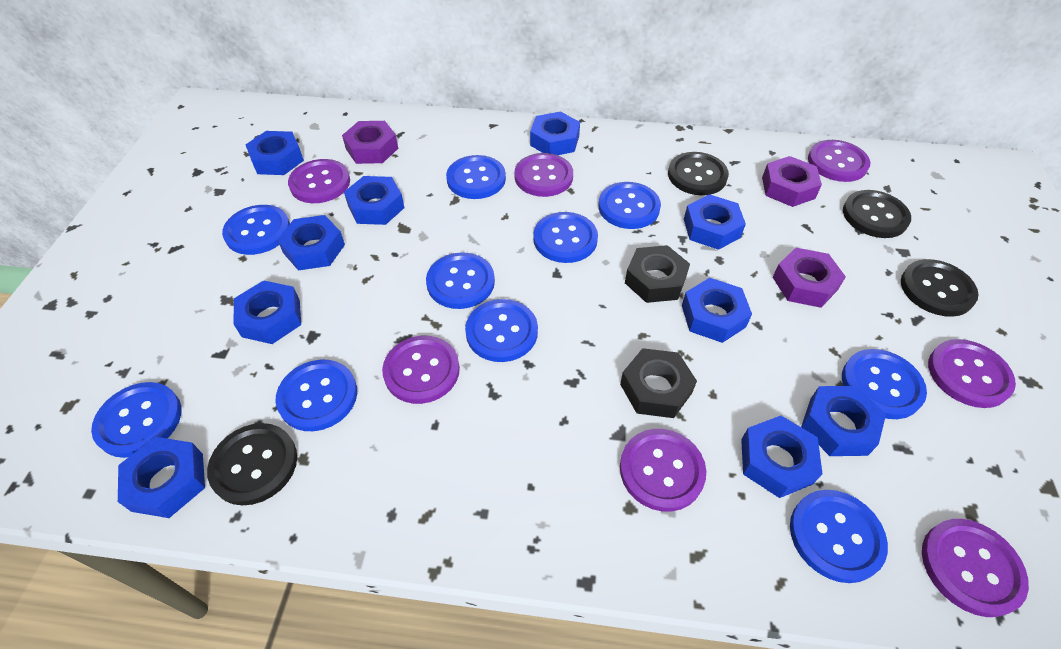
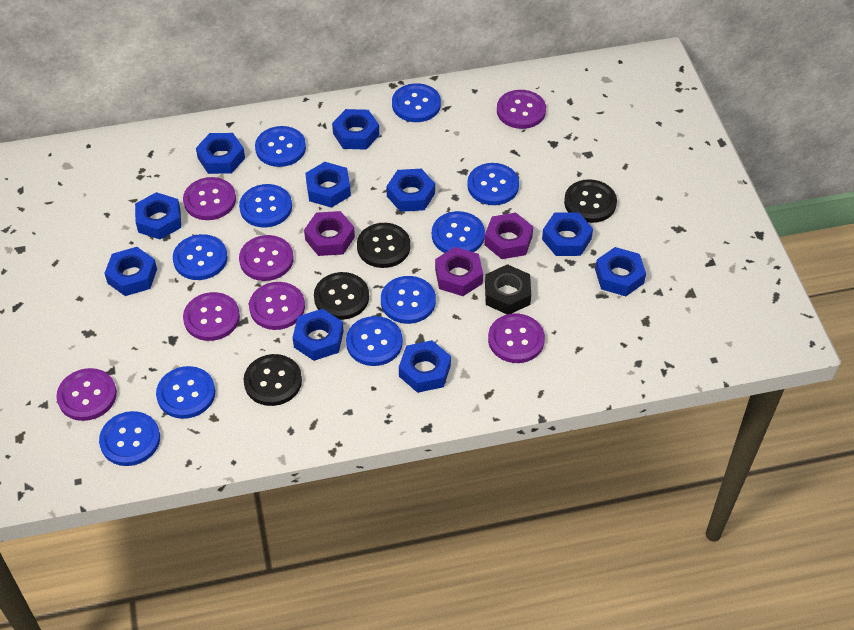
black nut: [620,348,697,418] [625,245,690,303] = 2 -> [485,264,531,314] = 1

